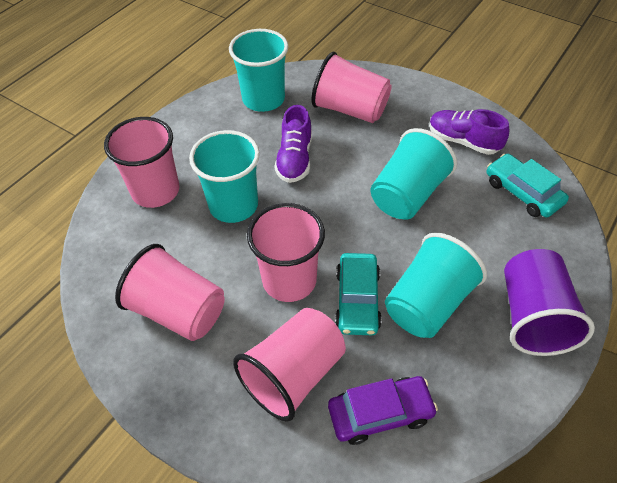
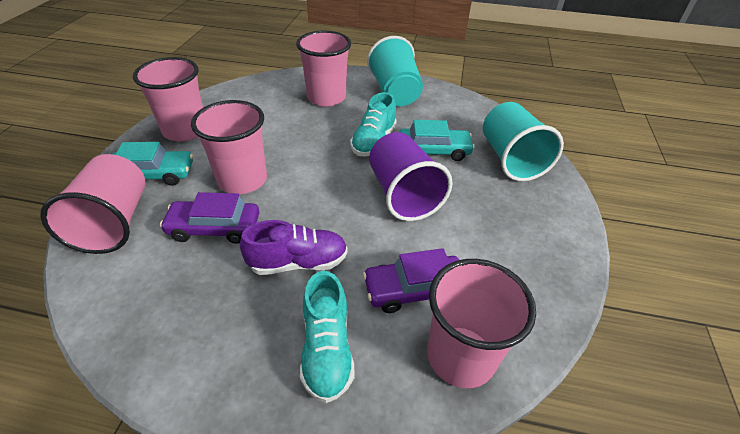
purple car: [328,376,438,445] = 1 -> [160,192,259,244] [363,248,459,313] = 2
purple shoe: [274,105,312,183] [429,109,509,155] = 2 -> [240,220,348,275] = 1
turquoise cup: [189,130,260,223] [229,29,288,112] [370,128,457,219] [385,232,487,338] = 4 -> [367,36,423,107] [483,102,564,181] = 2
turquoise shoe: none = 0 -> [300,271,355,403] [350,92,397,156] = 2

